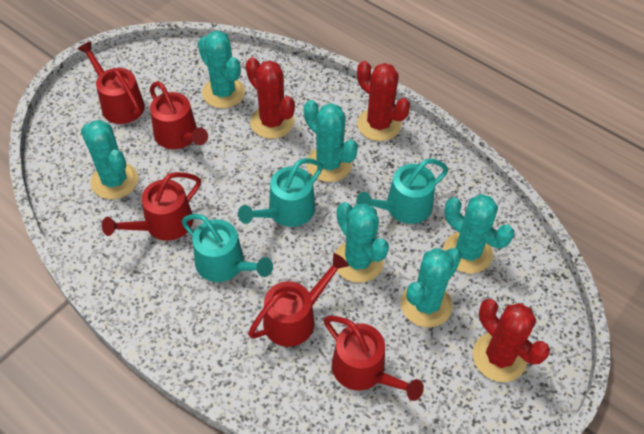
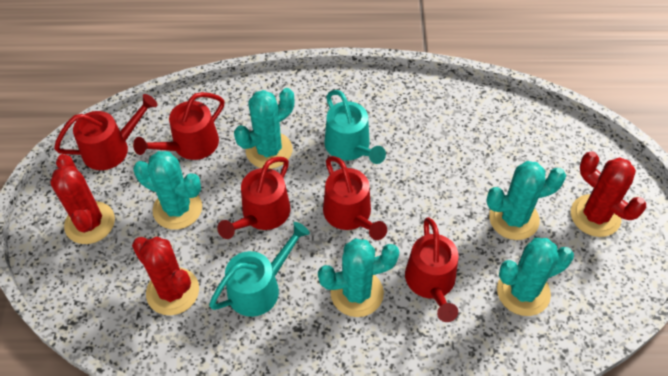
turquoise cactus: [81,120,138,199] [198,31,245,108] [304,100,358,182] [335,202,389,283] [401,248,462,327] [443,194,514,273] = 6 -> [133,151,202,230] [234,88,294,169] [318,239,399,317] [486,161,566,240] [497,238,574,316] = 5
turquoise watering can: [182,214,273,282] [238,158,323,227] [356,159,448,224] = 3 -> [209,222,310,317] [324,90,386,164] = 2

